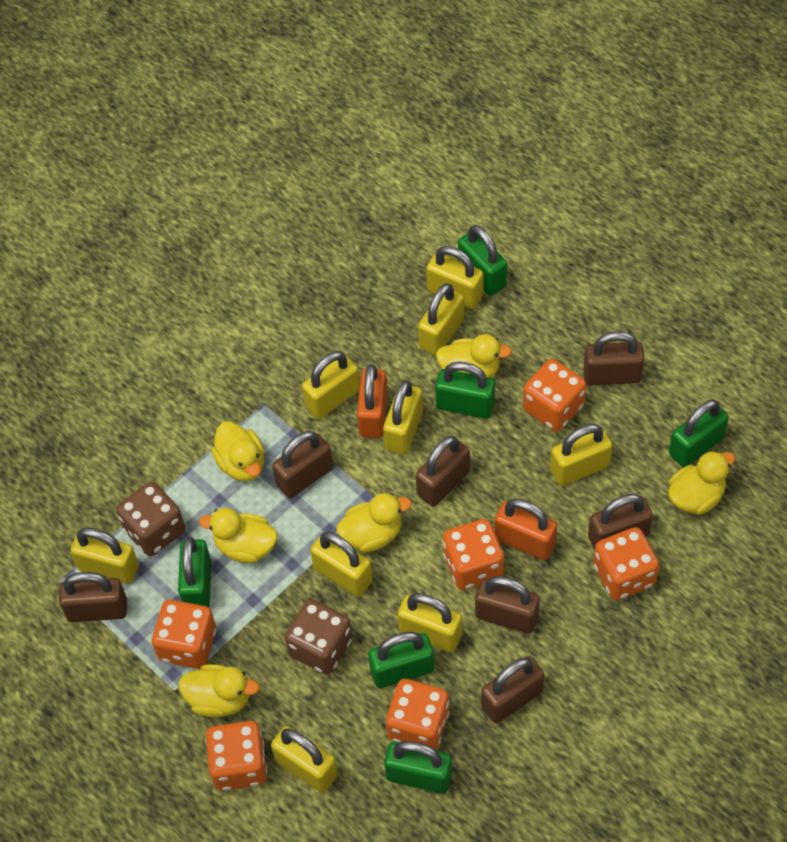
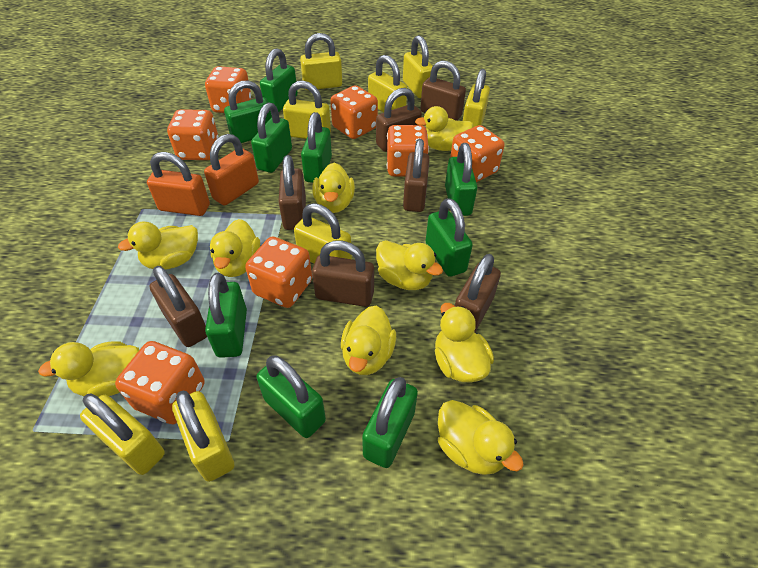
brown dice: [116,482,185,556] [285,599,352,675] = 2 -> none = 0
green padlock: [178,537,211,608] [368,632,434,689] [384,741,452,794] [435,361,495,419] [458,225,507,296] [669,399,729,467] = 6 -> [205,273,247,358] [224,81,272,143] [251,102,292,173] [256,355,326,438] [260,48,298,112] [301,112,332,183] [362,377,418,468] [426,198,473,277] [445,143,477,216] = 9
orange dice: [152,600,216,669] [205,721,267,791] [386,679,449,750] [443,519,504,590] [523,359,586,432] [593,527,659,600] = 6 -> [115,341,204,424] [167,109,219,160] [205,66,251,113] [245,237,312,308] [330,85,378,139] [387,125,429,177] [450,125,505,182] = 7
yellow duck: [178,664,260,717] [199,508,278,563] [211,421,264,481] [336,493,411,553] [436,334,512,378] [668,451,735,515] = 6 -> [38,341,139,397] [118,222,198,270] [210,219,260,277] [313,163,355,213] [341,306,396,375] [376,240,443,290] [415,106,473,151] [435,303,494,382] [438,400,524,475] = 9
yellow padlock: [70,528,139,584] [271,726,338,793] [302,351,360,419] [310,531,373,597] [383,380,423,455] [398,593,462,652] [418,283,464,356] [426,246,484,309] [550,424,613,486] = 9 -> [80,393,165,475] [172,390,234,482] [283,81,331,139] [294,203,352,264] [300,33,342,90] [368,55,407,112] [403,35,433,98] [463,69,490,127] = 8

